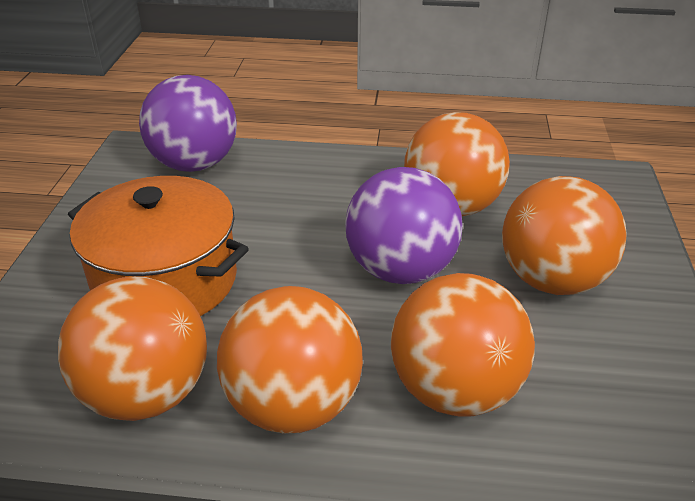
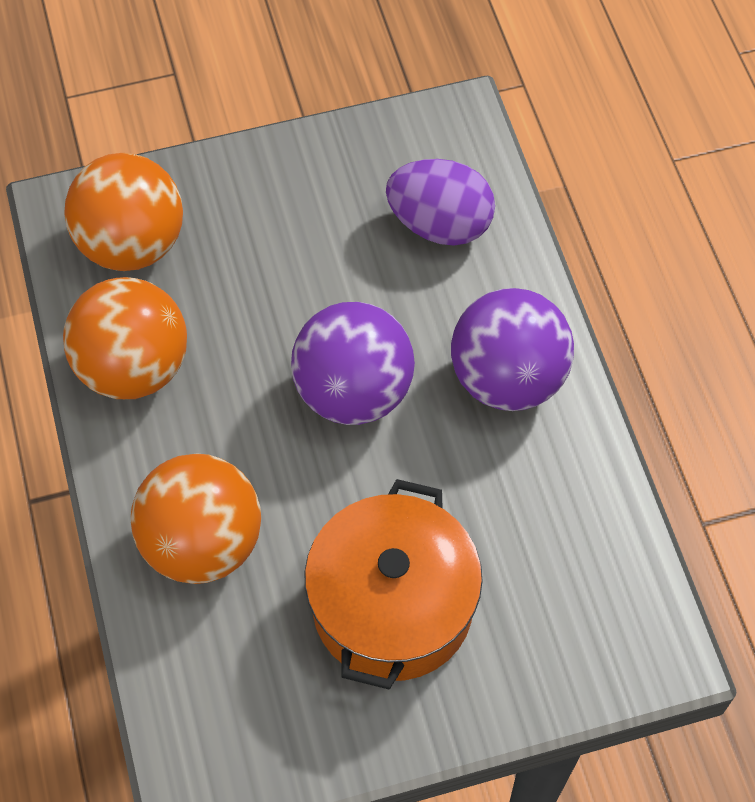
orange ball: [58,277,207,421] [217,286,363,434] [391,273,535,417] [404,112,510,216] [502,176,627,295] = 5 -> [63,277,187,399] [64,153,183,271] [130,453,261,584] = 3
purple egg: none = 0 -> [386,159,495,246] = 1

